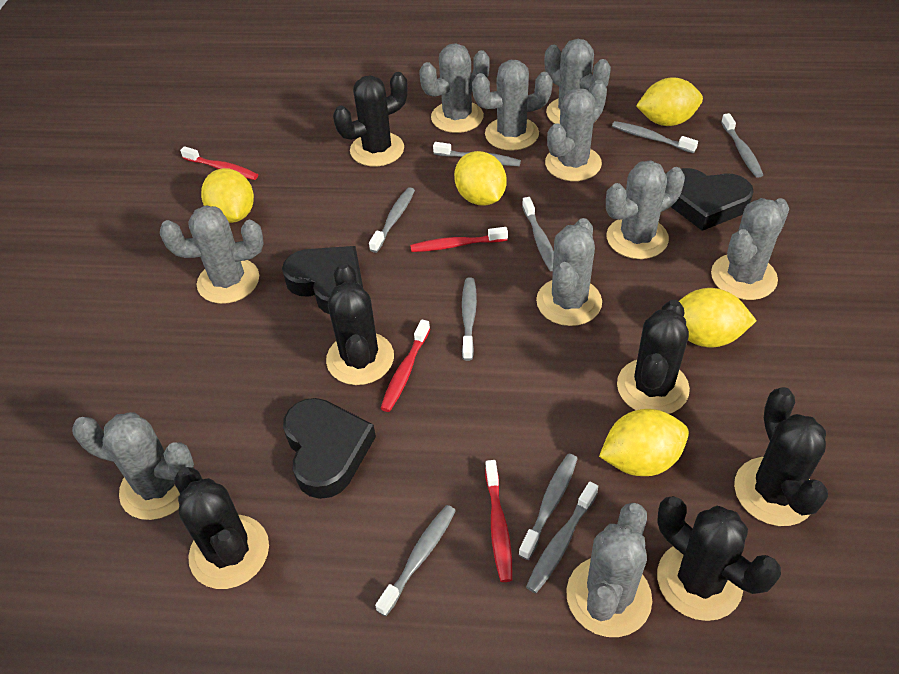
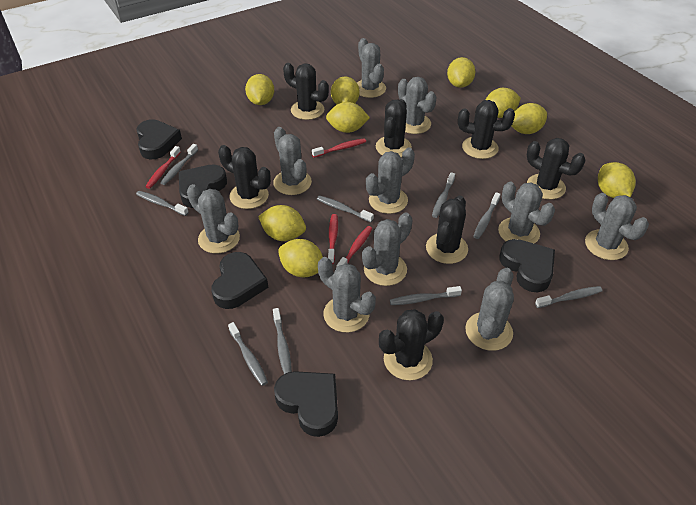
black cactus: [174,467,269,589] [326,262,394,385] [333,72,408,167] [617,299,690,414] [657,496,781,621] [734,387,828,526] = 6 -> [218,145,271,209] [283,63,329,120] [376,99,412,158] [379,309,444,380] [426,195,468,264] [458,100,515,159] [527,138,586,199] = 7
black heart: [282,246,363,314] [283,398,376,499] [671,168,754,231] = 3 -> [136,119,182,159] [179,165,227,208] [211,252,268,309] [274,371,338,437] [499,239,555,292] = 5
yellow lemon: [201,168,254,223] [454,151,507,205] [599,409,689,476] [636,77,703,126] [679,288,757,348] = 5 -> [245,74,274,105] [258,205,306,241] [278,239,323,277] [326,102,370,133] [331,76,360,105] [447,57,476,88] [486,88,521,118] [512,103,547,134] [598,162,636,198] = 9

